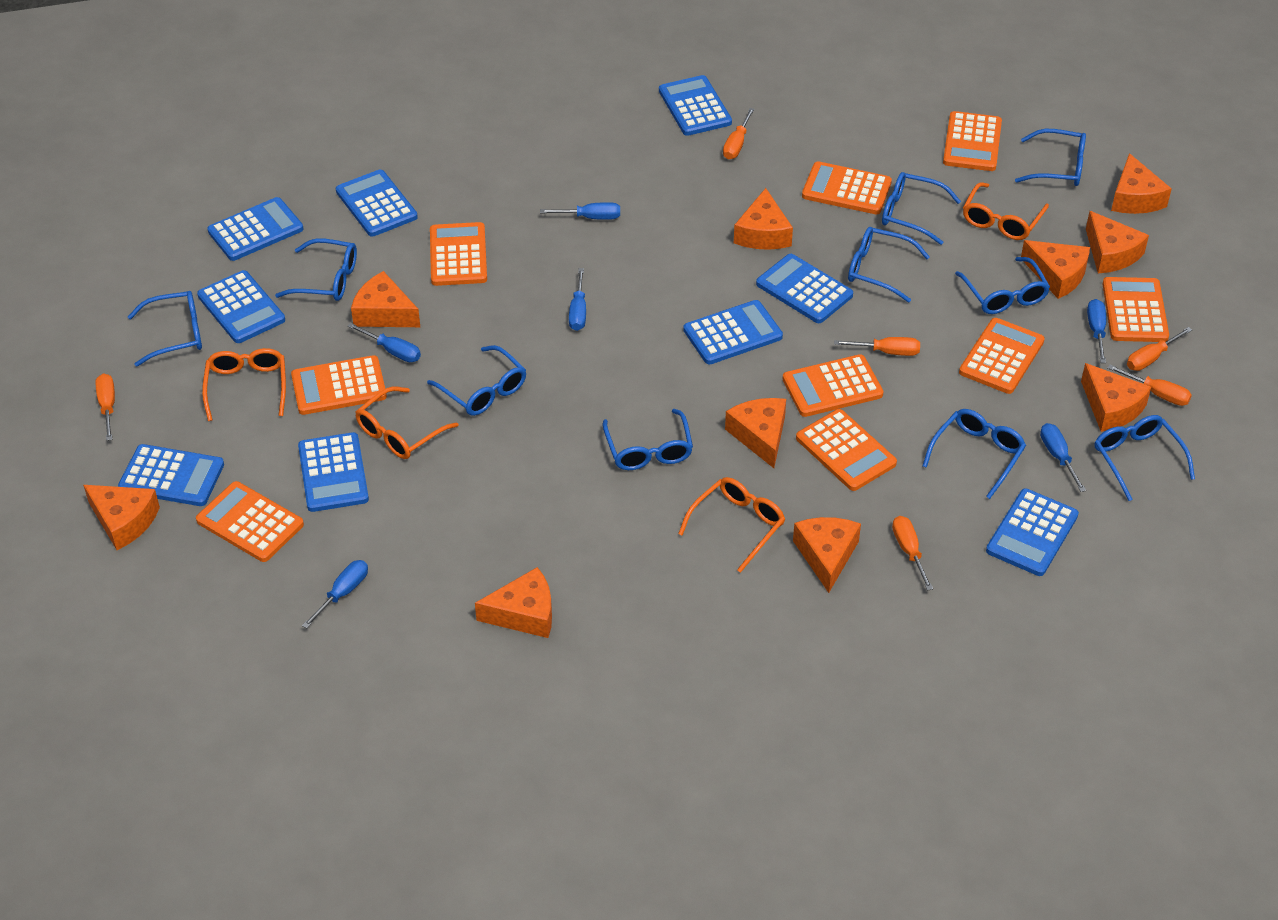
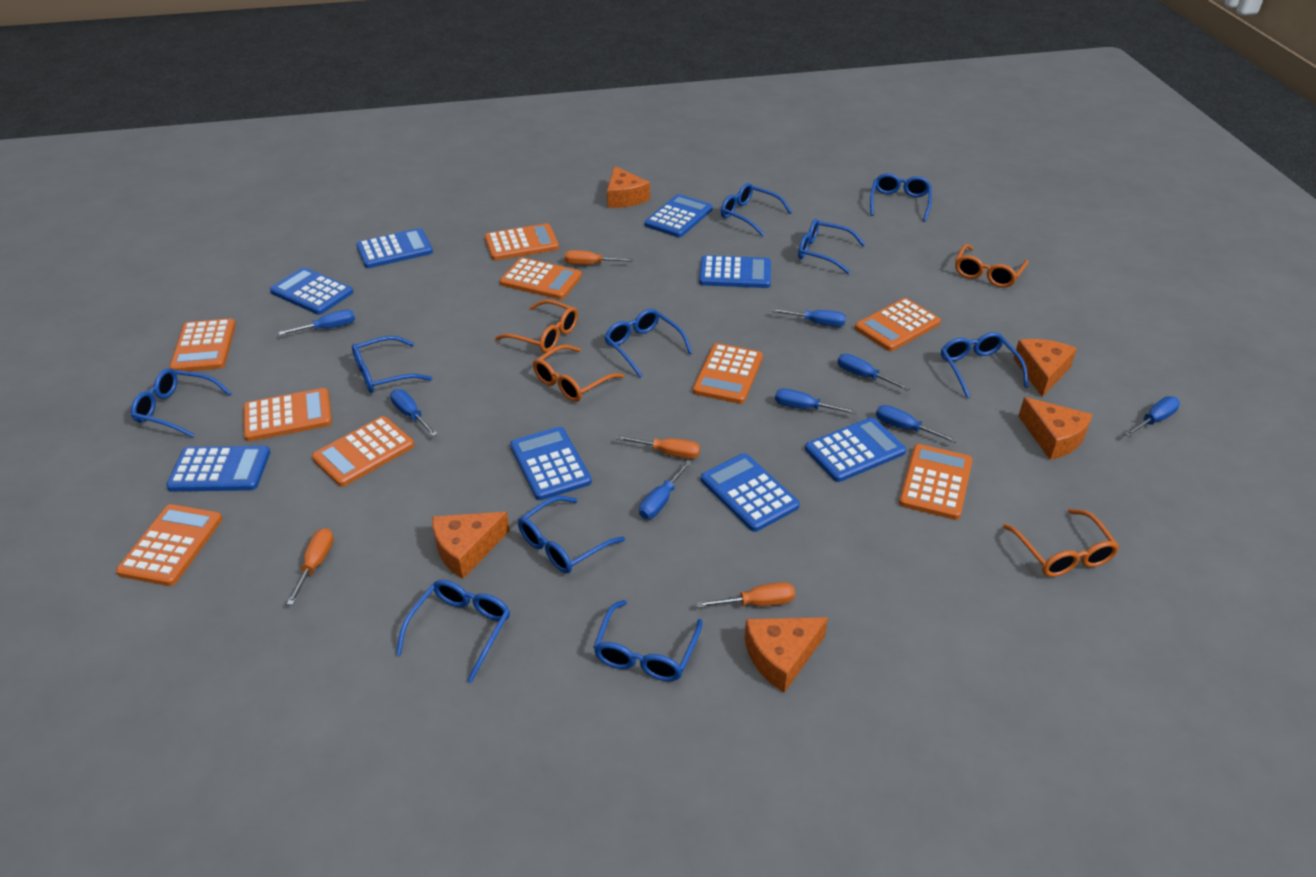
blue calculator: [118,444,224,506] [197,270,285,343] [207,197,303,261] [298,432,369,512] [336,170,418,237] [659,75,732,136] [683,300,783,364] [756,254,853,323] [986,489,1079,576] = 9 -> [166,446,270,492] [270,267,353,315] [356,228,433,268] [510,427,592,500] [644,194,713,237] [699,255,771,288] [701,453,800,532] [805,417,906,482] = 8
blue screwdriver: [302,560,368,629] [348,323,421,362] [540,202,620,220] [569,268,586,331] [1040,423,1086,492] [1087,299,1106,363] = 6 -> [279,309,355,335] [390,389,437,436] [639,460,692,519] [772,309,846,327] [775,389,857,414] [837,354,910,391] [876,405,957,443] [1125,396,1180,437] = 8
orange cheese: [83,485,160,550] [351,271,420,327] [475,567,552,638] [725,398,786,468] [734,188,793,250] [793,517,861,593] [1021,240,1090,299] [1081,363,1151,432] [1086,211,1149,273] [1111,153,1172,214] = 10 -> [432,512,510,579] [607,166,650,208] [745,617,828,693] [1013,339,1077,397] [1018,397,1093,460] = 5
orange screwdriver: [95,374,115,441] [723,108,754,160] [834,337,920,356] [892,516,933,591] [1108,365,1192,406] [1127,327,1192,371] = 6 -> [287,528,334,605] [565,250,633,265] [616,435,700,459] [697,582,795,608] = 4

